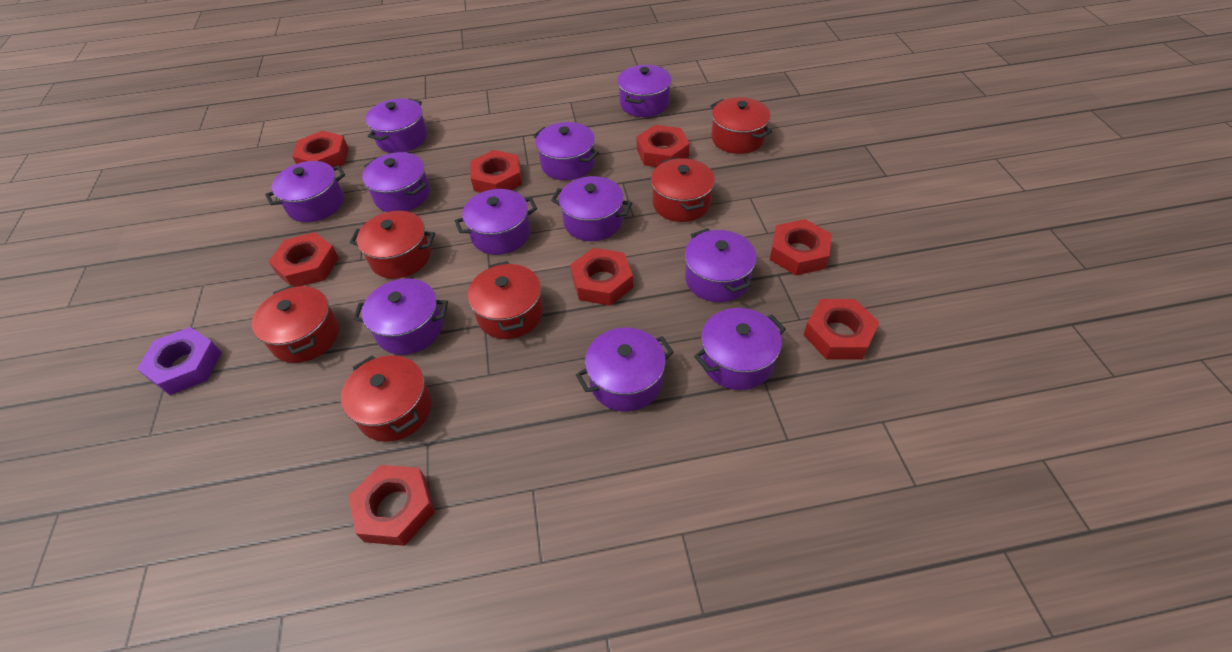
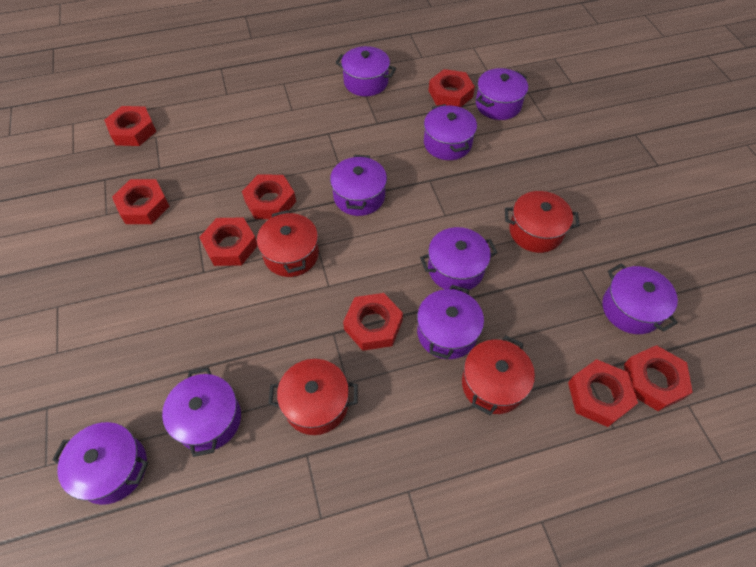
purple nut: [137,327,222,395] = 1 -> none = 0
purple pot: [265,161,345,222] [353,278,448,355] [362,152,430,212] [366,98,427,153] [455,189,537,255] [533,122,599,180] [551,176,632,241] [576,328,674,412] [617,65,672,117] [685,228,757,302] [694,308,786,390] = 11 -> [52,422,148,505] [162,367,241,457] [330,155,387,216] [335,46,396,96] [417,285,484,359] [420,227,497,292] [424,104,477,160] [476,68,528,120] [602,263,678,334] = 9
red pot: [252,285,339,363] [341,355,431,442] [350,211,435,279] [468,261,543,339] [651,158,715,222] [710,97,772,154] = 6 -> [257,210,319,277] [268,359,358,435] [462,335,535,415] [505,191,580,253] = 4

